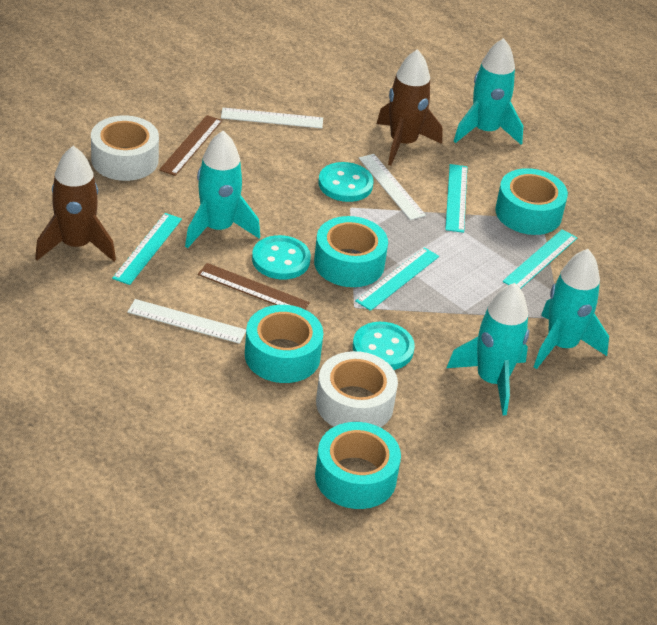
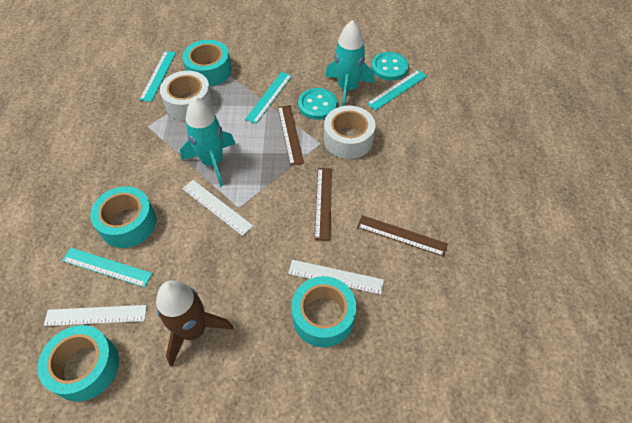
brown rocket: [35,146,116,261] [377,49,442,166] = 2 -> [156,280,233,366] = 1
brown ruler: [159,115,222,176] [198,263,310,309] = 2 -> [278,105,304,166] [315,168,332,240] [357,215,448,257] = 3
turquoise button: [252,235,311,280] [318,162,374,202] [353,322,415,370] = 3 -> [298,88,337,120] [371,52,409,81] = 2
turquoise rocket: [185,131,260,248] [447,283,529,415] [454,38,523,145] [534,249,609,369] = 4 -> [180,97,235,187] [325,20,375,106] = 2

